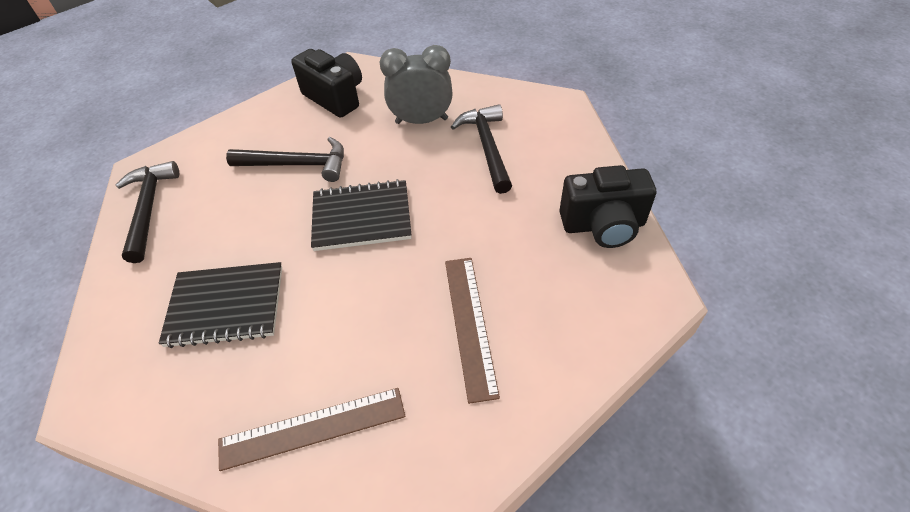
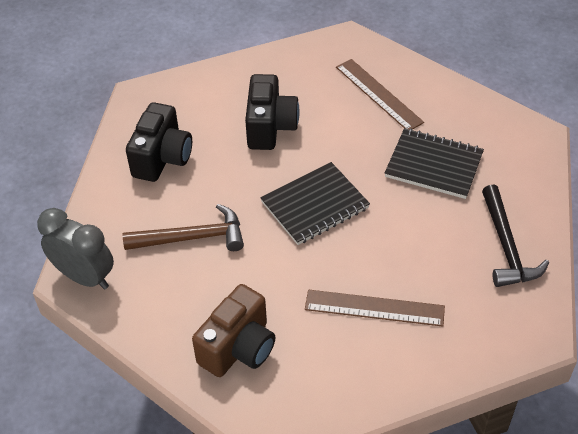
black hammer: [116,161,179,263] [226,137,344,182] [451,104,512,194] = 3 -> [482,185,549,287] = 1
brown camera: none = 0 -> [192,284,275,377] = 1
brown hammer: none = 0 -> [123,204,244,251] = 1

